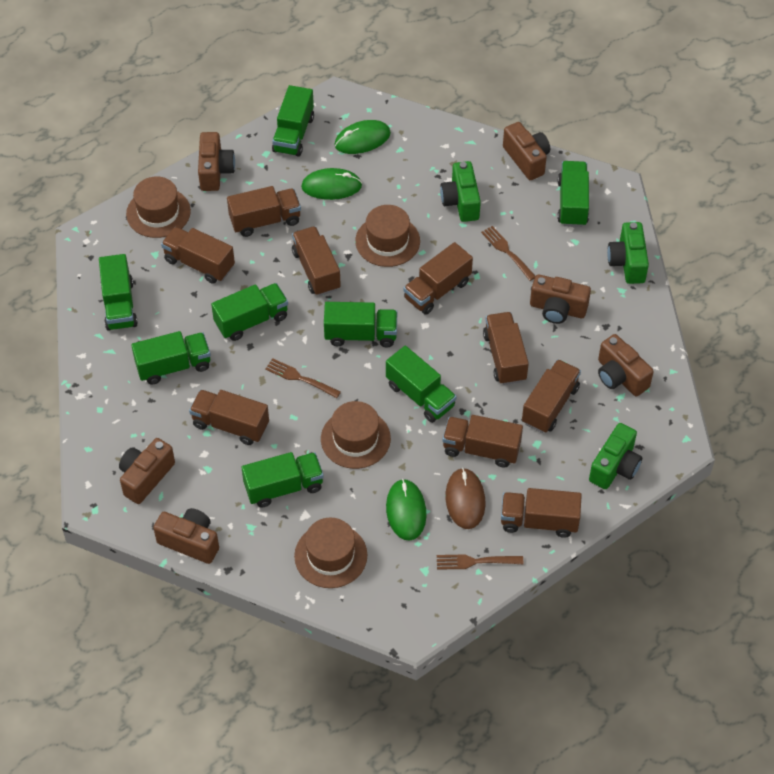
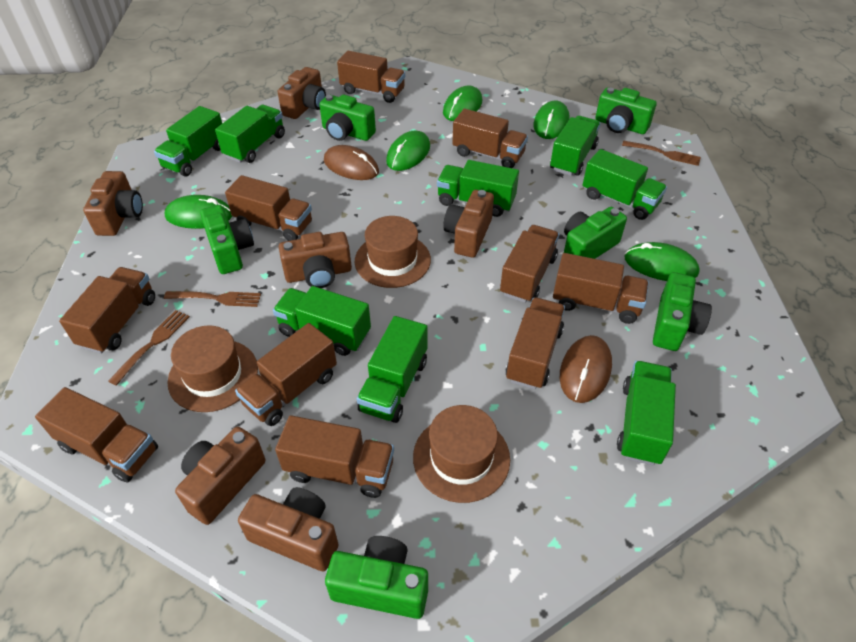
brown hat: [126,177,191,238] [294,518,367,588] [321,401,391,469] [355,205,420,267] = 4 -> [168,325,258,412] [355,216,431,288] [413,405,510,503] = 3
brown mouse: [445,468,486,529] = 1 -> [324,145,379,180] [560,335,612,403] = 2
brown truck: [161,227,235,284] [189,390,269,445] [227,186,301,237] [292,226,341,296] [404,242,473,315] [443,415,523,468] [483,312,529,385] [501,488,582,538] [522,359,581,433] = 9 -> [35,387,158,482] [59,267,155,354] [225,175,312,241] [235,323,337,426] [275,415,394,498] [337,51,405,103] [452,109,528,168] [500,225,559,303] [505,298,565,389] [553,253,649,324] = 10
green camera: [440,161,481,222] [589,423,642,489] [607,222,649,284] = 3 -> [200,205,254,274] [319,94,376,141] [325,536,428,619] [564,207,627,259] [595,87,657,134] [653,272,712,351] = 6
green mouse: [301,168,362,200] [334,120,391,154] [386,479,427,540] = 3 -> [165,195,232,229] [386,131,430,171] [443,85,482,121] [533,100,570,139] [624,242,700,281] = 5

